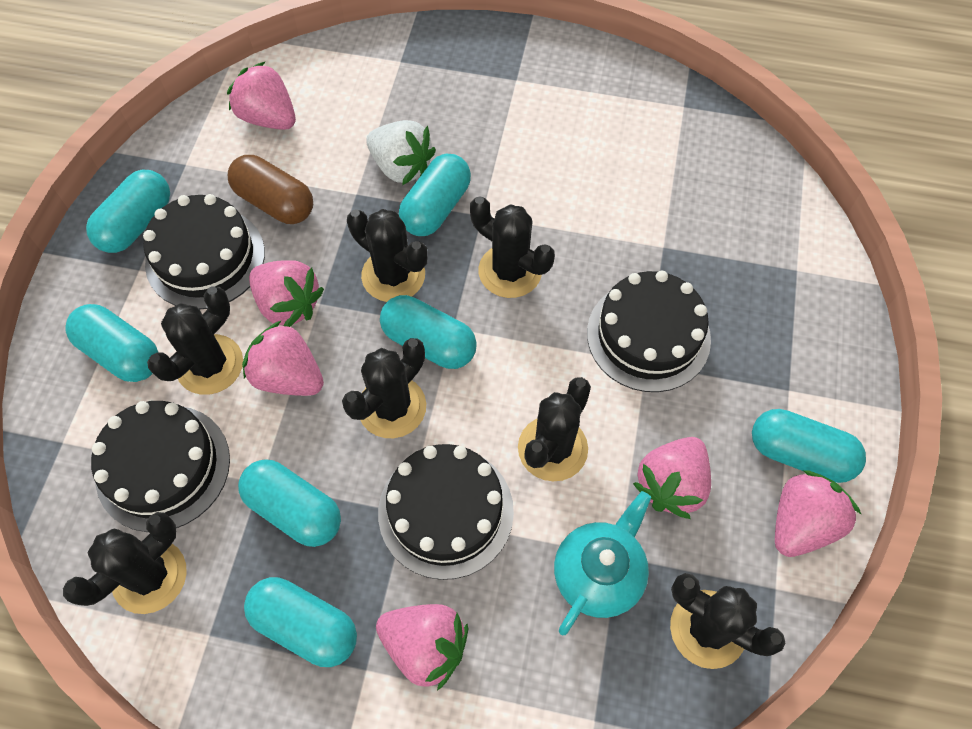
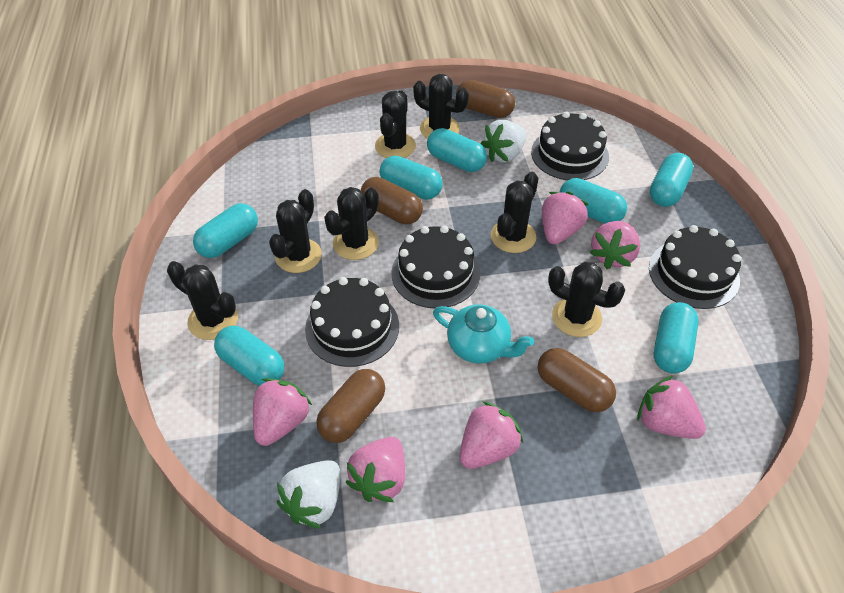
brown capsule: [228,155,313,224] = 1 -> [316,369,385,443] [361,177,423,224] [456,80,515,118] [538,348,616,412] = 4
white strawberry: [366,120,436,185] = 1 -> [277,460,340,529] [481,120,527,162] = 2

